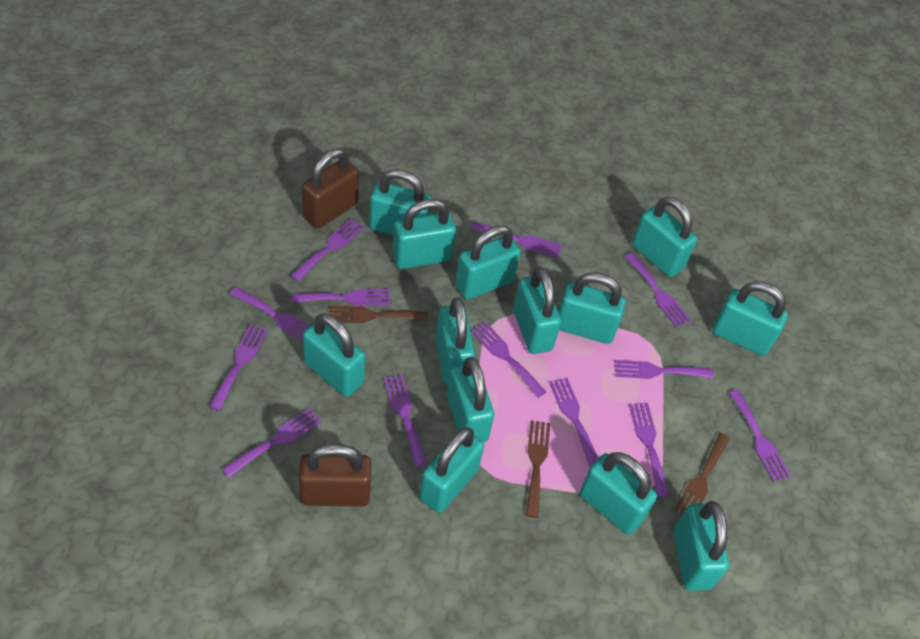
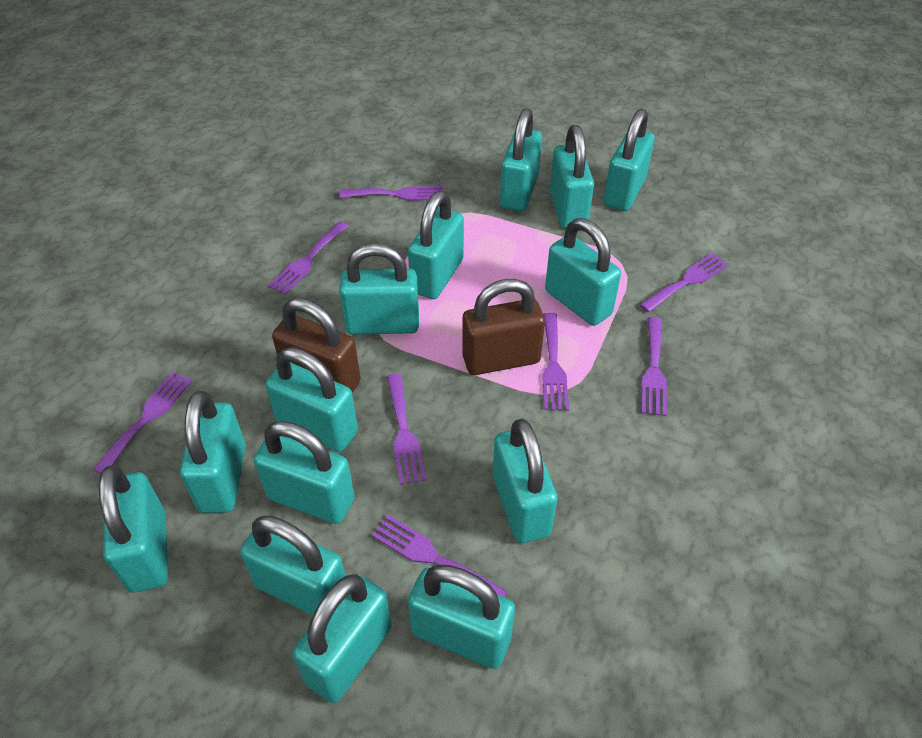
brown fork: [329,305,428,323] [526,420,550,518] [674,433,730,515] = 3 -> none = 0
purple fork: [209,324,268,411] [222,408,322,478] [230,286,310,341] [290,218,364,281] [291,289,391,306] [383,374,427,467] [471,222,562,258] [471,321,546,398] [549,378,598,467] [614,360,714,379] [625,253,690,327] [629,403,669,497] [729,390,791,482] = 13 -> [93,372,192,474] [268,221,348,295] [340,186,443,201] [372,515,507,597] [387,374,426,485] [542,312,569,411] [639,253,729,312] [641,317,667,416] = 8
turquoise padlock: [303,313,365,397] [369,169,431,235] [392,199,456,269] [419,427,484,513] [435,297,475,385] [447,357,494,443] [455,225,521,300] [513,268,561,354] [558,272,626,344] [580,452,657,535] [632,196,697,277] [673,501,729,591] [712,281,788,356] = 13 -> [99,465,168,593] [180,391,246,513] [240,515,346,615] [254,421,355,524] [266,347,358,452] [293,574,392,703] [339,243,419,335] [408,190,464,299] [408,564,515,669] [493,419,557,543] [500,108,542,211] [545,218,621,326] [550,125,594,229] [604,109,655,211] = 14

